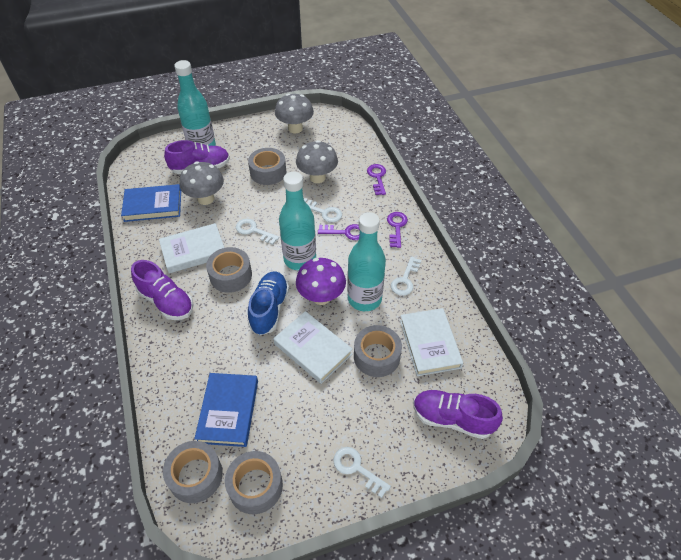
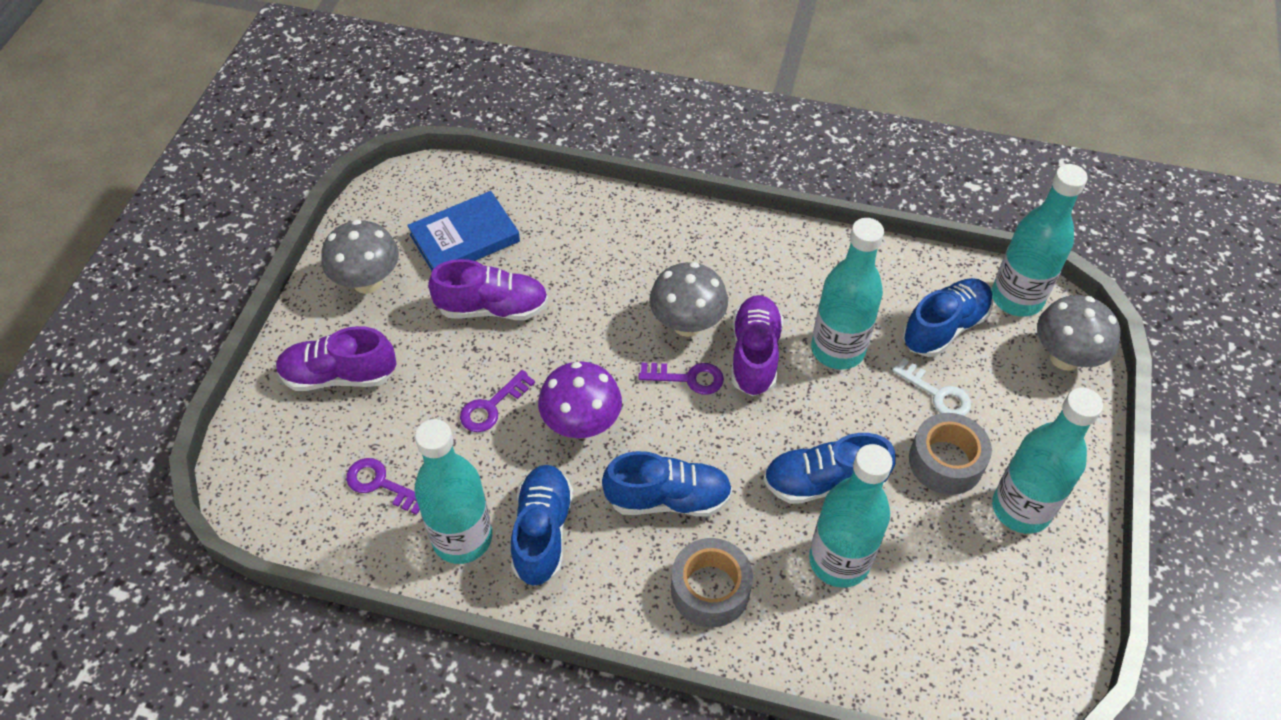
blue book: [121,184,181,222] [194,373,258,447] = 2 -> [407,191,520,271] = 1
blue shoe: [248,271,289,335] = 1 -> [511,465,573,586] [602,451,733,517] [763,433,896,504] [903,278,993,357] = 4
grey tape: [163,441,223,503] [206,247,252,293] [225,451,283,514] [248,148,286,185] [354,325,402,377] = 5 -> [671,538,753,627] [909,413,992,495] = 2
turquoise bottle: [174,60,216,146] [279,172,316,270] [347,212,386,311] = 3 -> [414,419,492,564] [809,444,893,588] [811,218,884,370] [992,164,1088,317] [992,388,1103,534] = 5
white book: [159,223,224,273] [273,311,353,384] [400,308,463,376] = 3 -> none = 0
white key: [236,219,279,245] [304,198,342,223] [333,447,391,498] [391,256,421,296] = 4 -> [892,358,971,416] = 1

